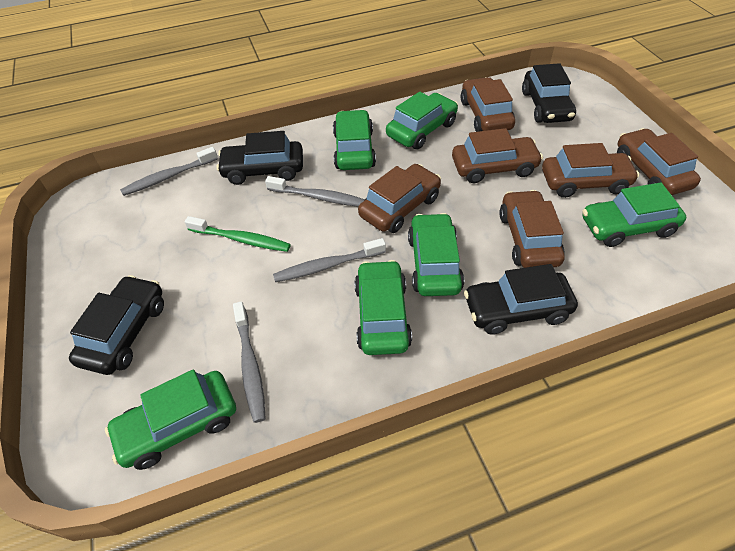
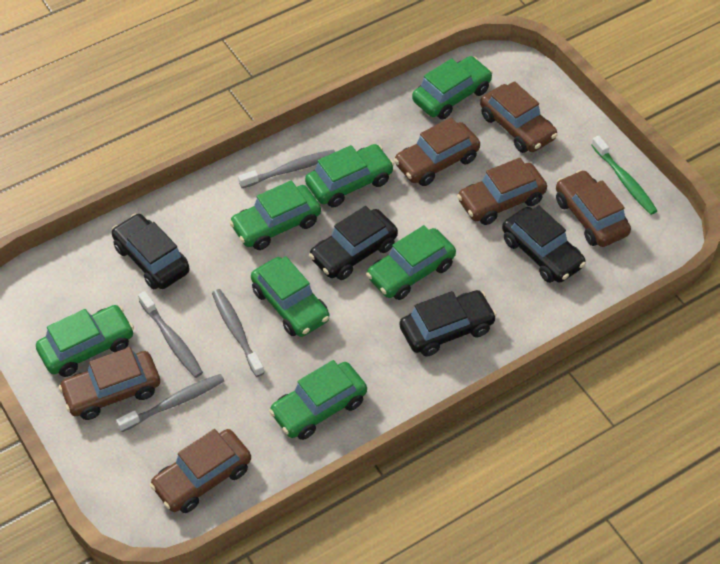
green car: [105,369,236,470] [333,110,376,170] [354,260,412,355] [386,92,458,149] [408,213,464,296] [582,183,686,247] = 6 -> [36,305,134,377] [229,180,321,250] [251,256,330,337] [269,360,367,440] [305,144,394,208] [366,225,456,300] [412,56,493,119] = 7

